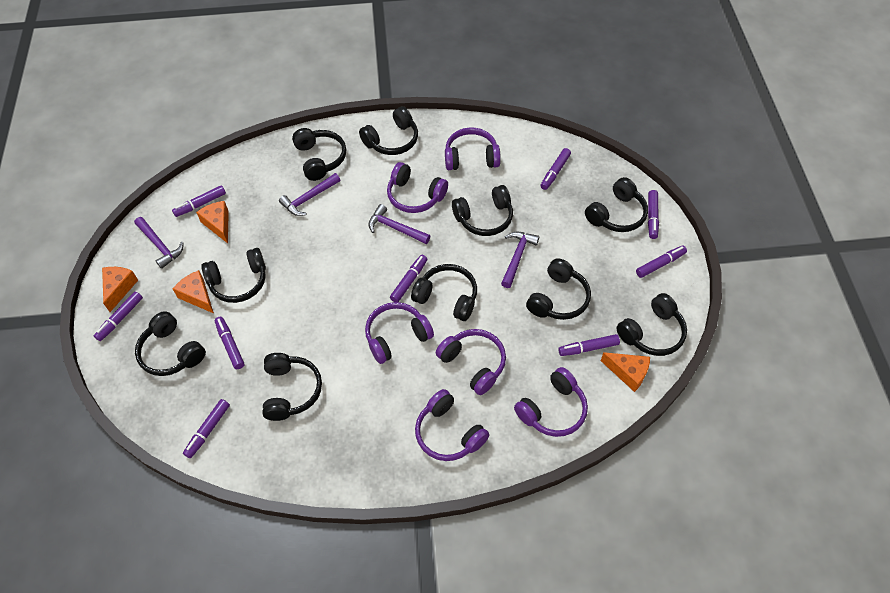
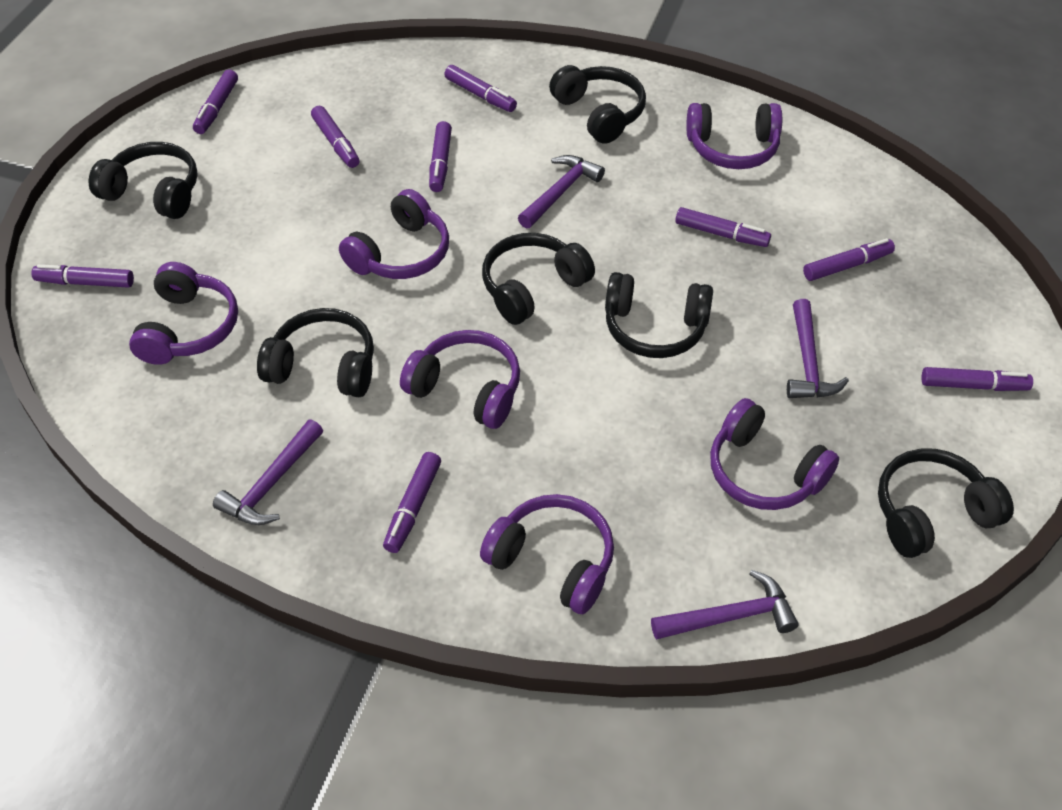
black headphones: [135,311,206,376] [201,248,266,303] [262,353,322,421] [292,128,346,181] [359,106,418,155] [411,264,477,321] [452,185,513,236] [526,258,591,320] [585,177,648,232] [616,293,687,356] = 10 -> [88,142,198,219] [257,308,374,397] [482,233,595,325] [549,65,646,144] [605,272,713,358] [878,448,1014,558] = 6
orange cheese: [102,267,138,312] [173,270,214,313] [196,201,229,243] [601,352,650,392] = 4 -> none = 0

